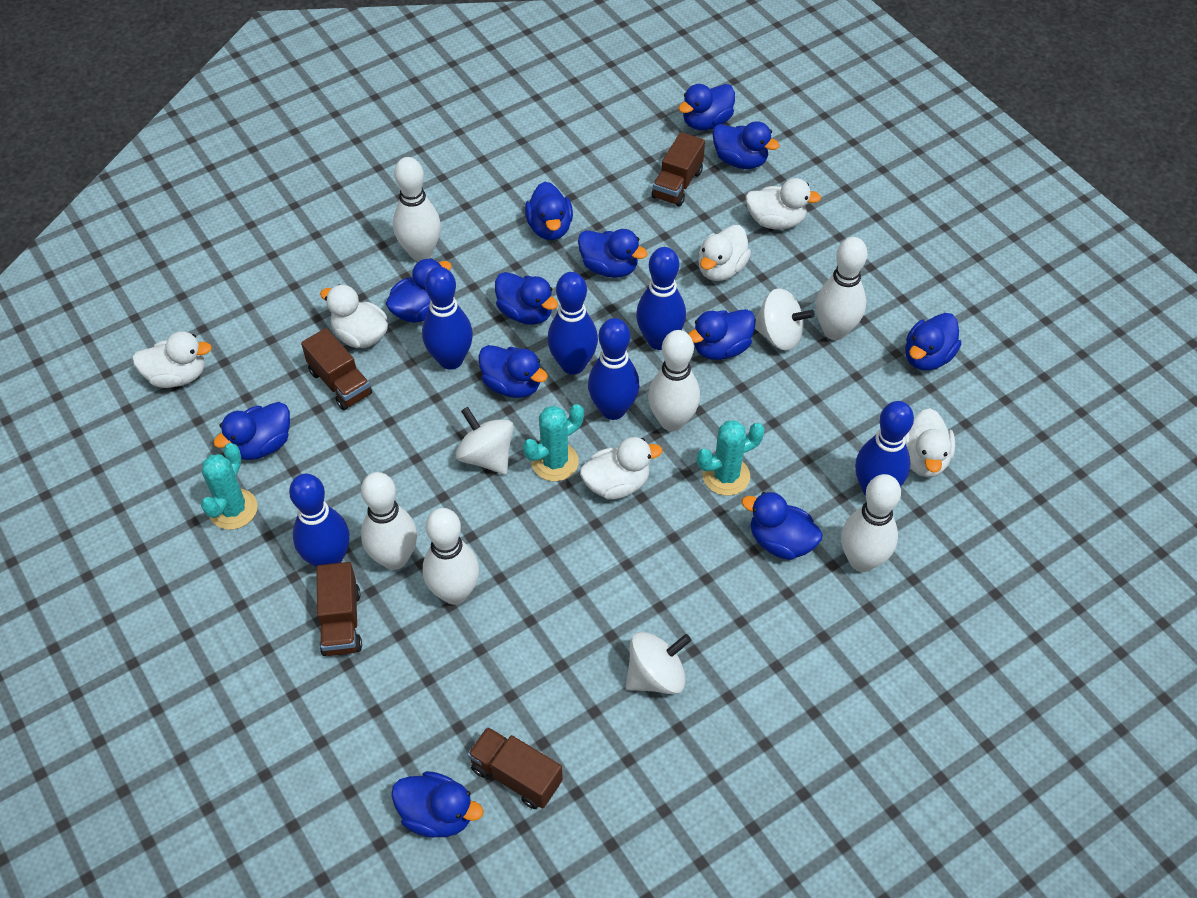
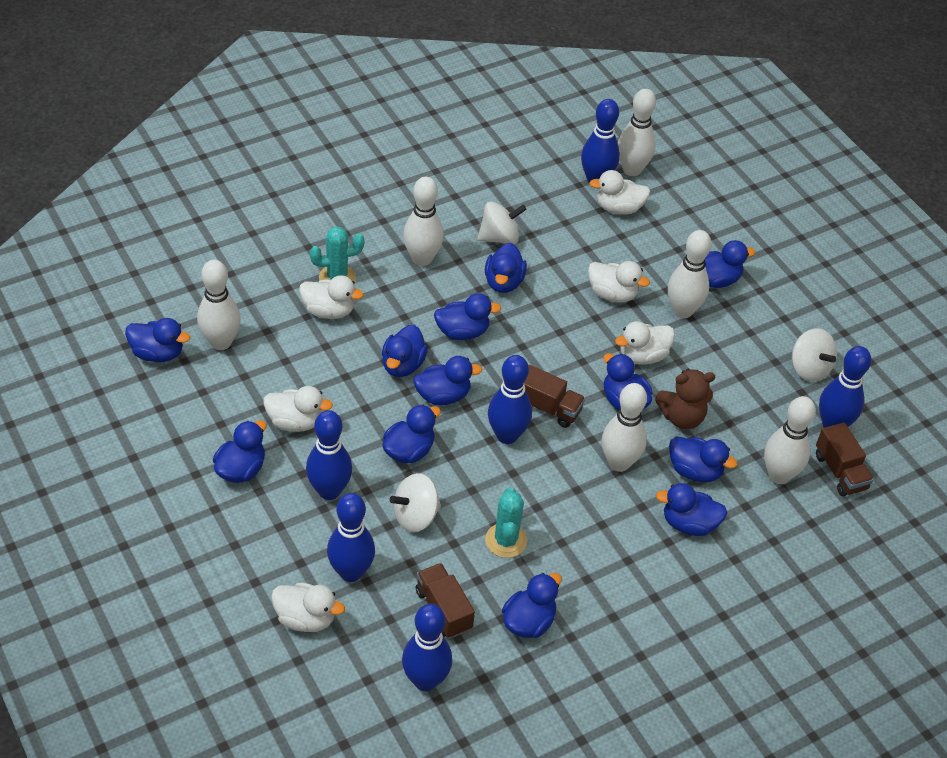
brown teddy bear: none = 0 -> [655,369,715,429] = 1
brown truck: [301,328,372,410] [316,562,362,656] [468,727,563,809] [652,132,705,207] = 4 -> [416,563,475,638] [524,365,585,428] [816,422,874,496] = 3
turquoise cactus: [201,443,257,530] [523,404,584,481] [697,420,765,496] = 3 -> [310,226,365,282] [485,487,527,558] = 2

